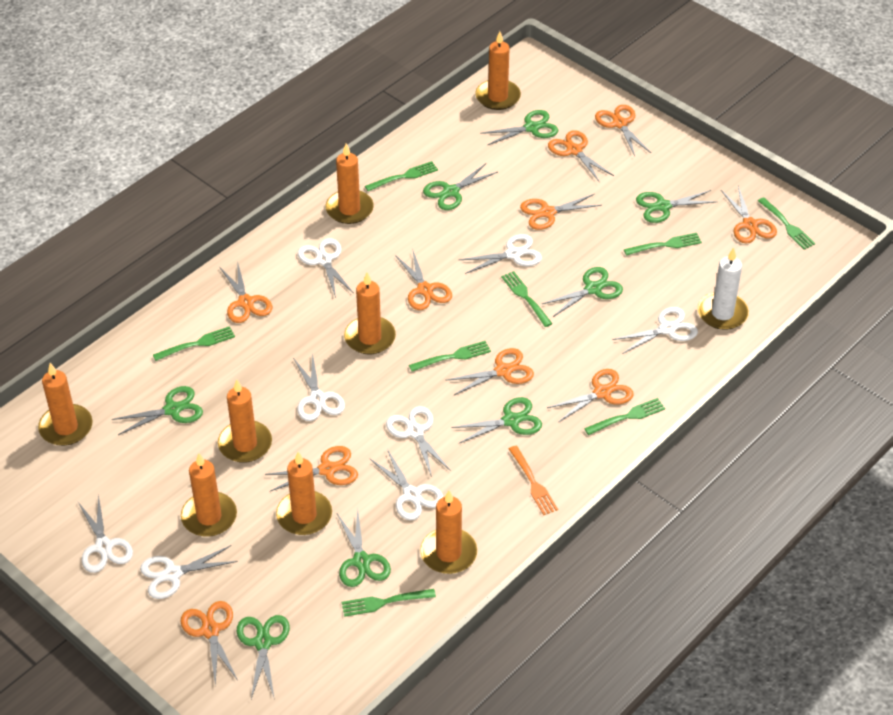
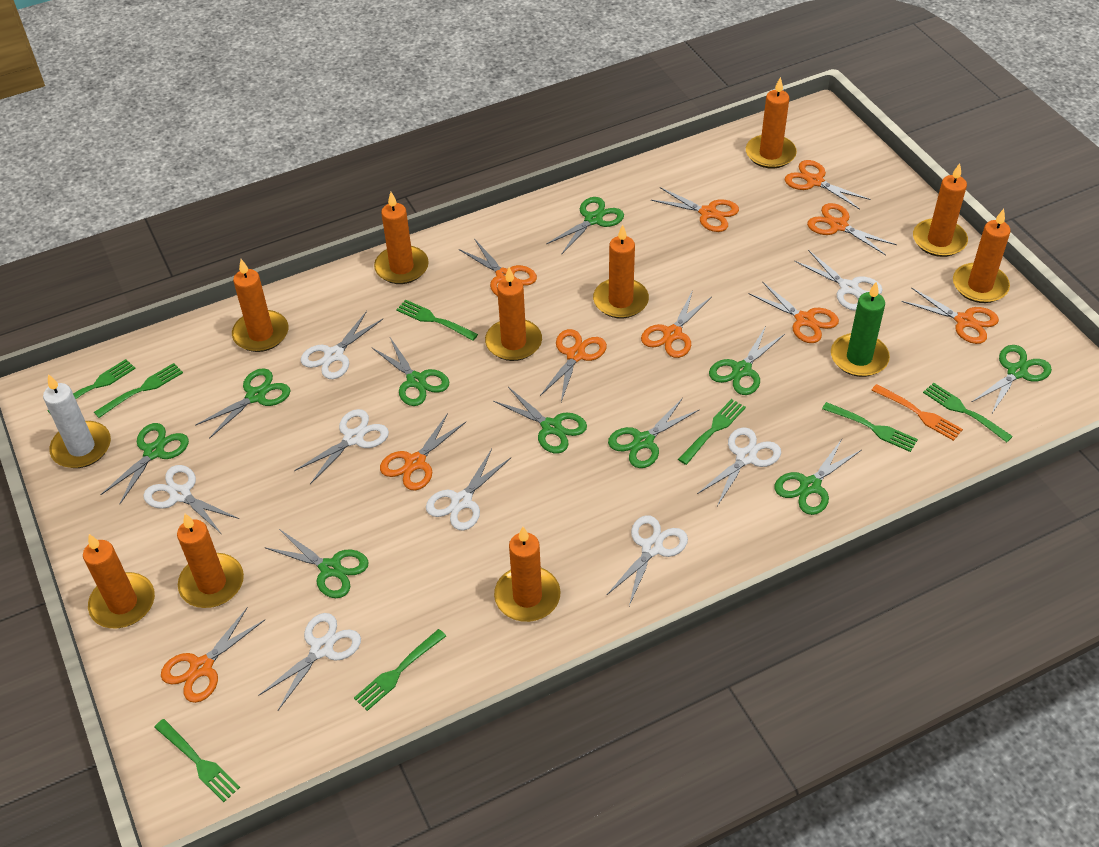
green candle: none = 0 -> [831,282,890,377] = 1
green scissors: [112,386,203,435] [237,615,290,699] [337,509,391,587] [423,163,498,210] [451,397,542,444] [480,110,558,145] [542,267,623,317] [636,190,717,223] = 8 -> [100,423,189,504] [195,368,290,439] [264,529,369,598] [371,338,449,406] [493,387,587,453] [546,197,624,254] [608,398,700,468] [709,326,785,395] [774,439,862,515] [972,345,1052,415] = 10
orange candle: [38,363,93,446] [181,453,237,537] [218,379,272,463] [276,452,332,535] [326,143,374,224] [344,273,396,355] [420,490,477,574] [475,31,521,110] = 8 -> [83,534,155,628] [177,514,244,608] [232,259,288,352] [374,192,429,284] [485,267,542,361] [494,527,560,622] [593,225,649,318] [746,77,797,169] [913,163,968,257] [953,209,1011,303] = 10

